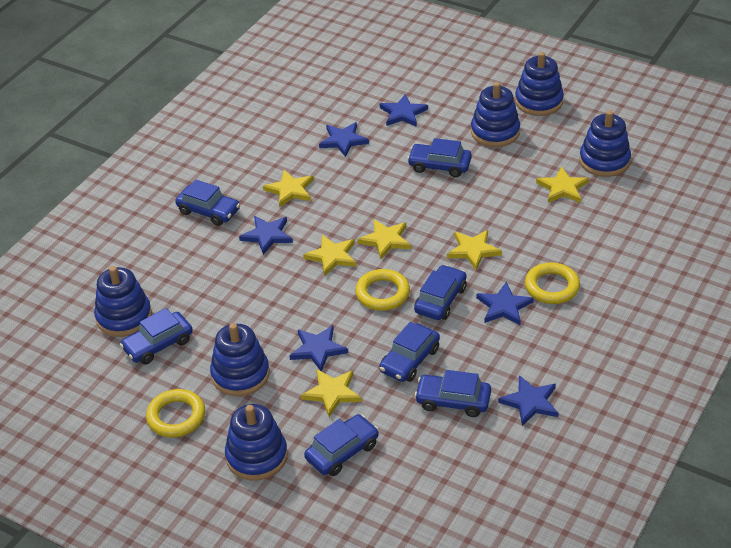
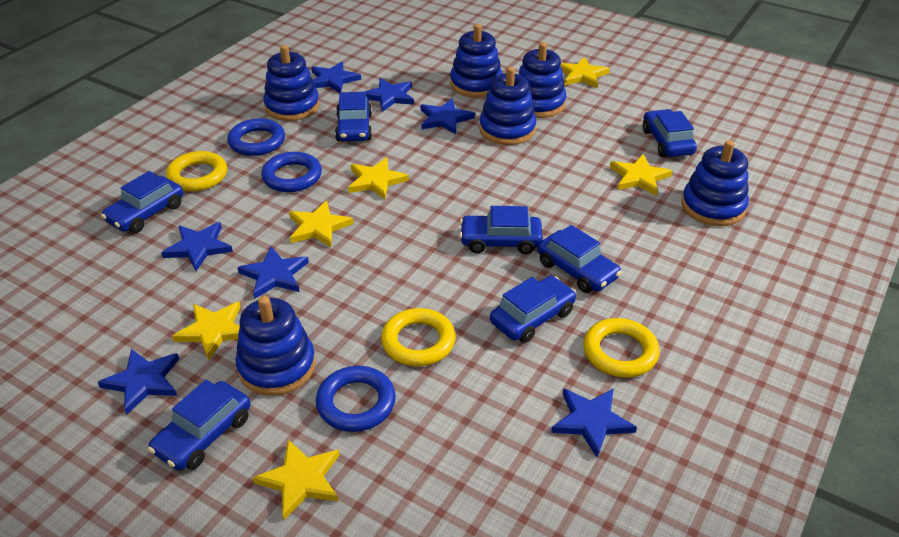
blue ring: none = 0 -> [227,118,285,156] [261,152,322,192] [316,366,396,432] = 3
blue star: [239,216,293,255] [289,325,348,372] [319,122,369,157] [380,94,428,127] [476,281,534,325] [498,375,558,426] = 6 -> [98,349,179,415] [161,222,233,271] [237,246,309,299] [311,62,361,93] [363,78,414,112] [421,99,475,134] [551,388,637,458] = 7

